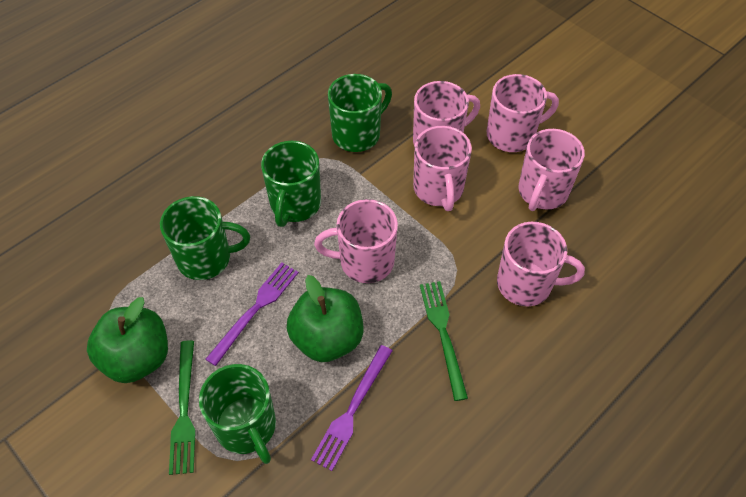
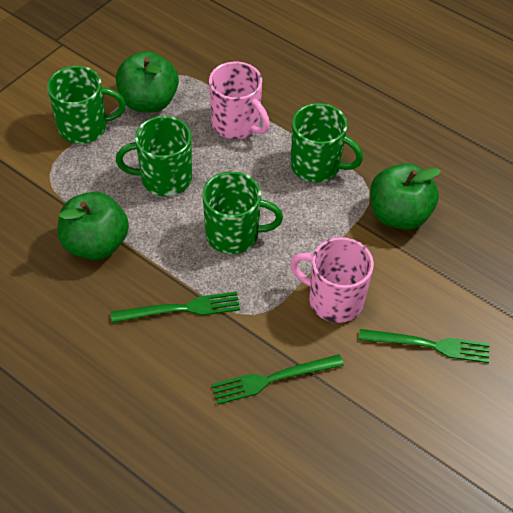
green apple: [87,297,168,383] [286,275,363,362] = 2 -> [58,192,129,260] [116,51,179,113] [370,163,441,230] = 3
green fork: [169,340,196,475] [420,281,468,401] = 2 -> [111,292,240,323] [211,354,344,404] [359,329,489,363] = 3
pink mug: [314,199,398,283] [413,81,480,147] [413,126,472,211] [487,74,559,152] [497,222,585,306] [519,129,585,211] = 6 -> [209,62,270,139] [290,237,374,323] = 2
purple fork: [205,263,299,366] [311,345,392,471] = 2 -> none = 0

